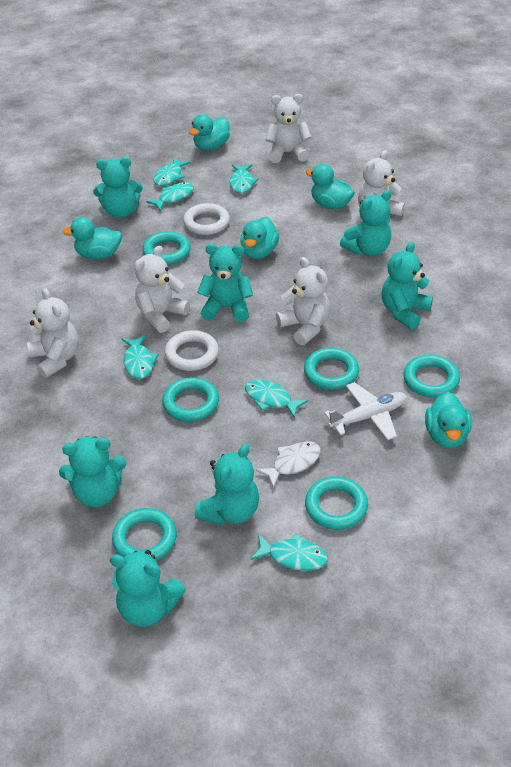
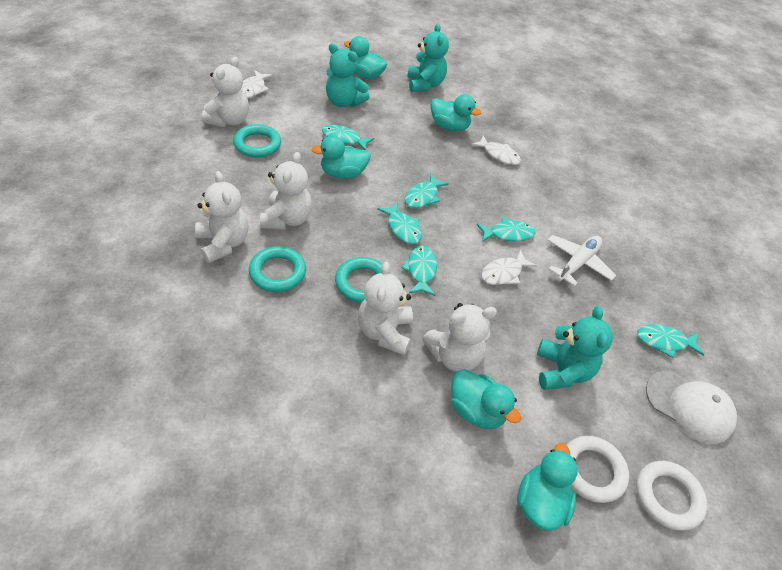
turquoise ring: [112,508,177,561] [142,231,191,265] [162,377,219,422] [304,348,359,390] [305,477,368,530] [403,355,460,398] = 6 -> [233,124,281,158] [249,246,306,292] [335,257,390,303] = 3
turquoise teddy bear: [59,436,126,507] [93,157,143,218] [110,550,186,627] [195,444,259,525] [197,244,253,322] [340,190,392,256] [381,242,433,330] = 7 -> [326,43,370,107] [407,24,449,92] [537,306,613,390] = 3
white cap: none = 0 -> [646,371,737,444] = 1
white fish: [256,441,321,488] = 1 -> [242,70,272,98] [471,136,521,165] [481,250,537,285] = 3

